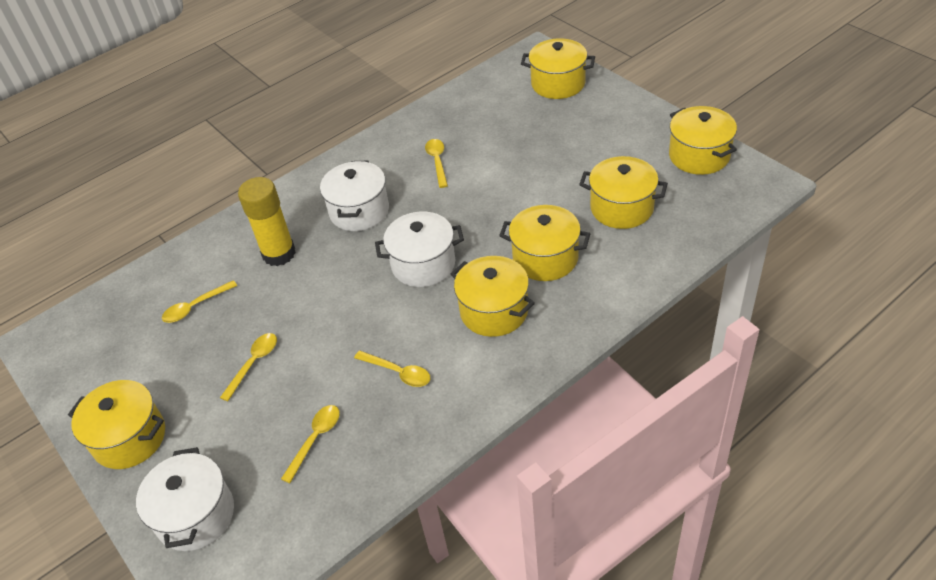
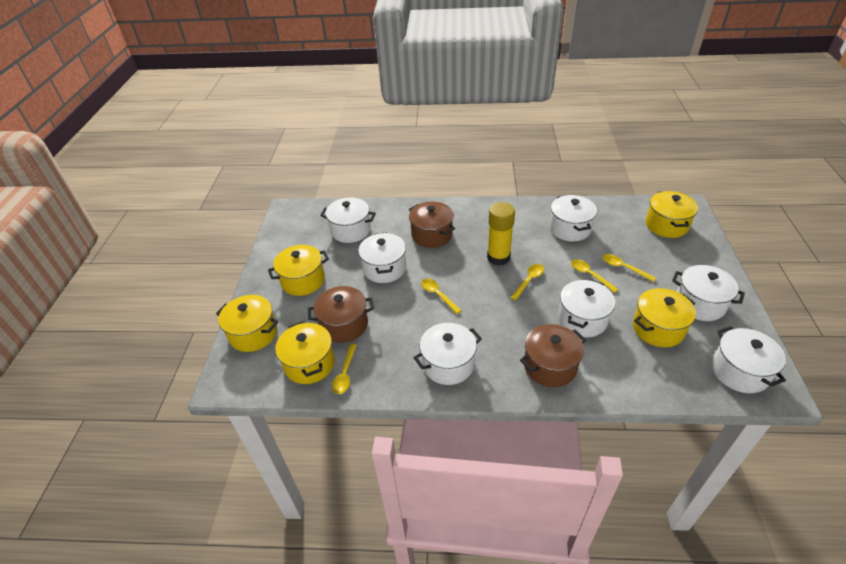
brown pot: none = 0 -> [308,286,374,343] [409,201,455,248] [520,324,586,387] = 3
white pot: [136,447,234,551] [320,161,389,231] [375,212,464,287] = 3 -> [320,198,376,243] [358,232,406,283] [413,323,482,385] [549,195,597,242] [558,279,615,337] [672,265,745,321] [712,326,786,393] = 7
yellow pot: [68,380,165,469] [451,256,535,337] [499,205,590,281] [521,38,595,99] [579,156,668,229] [669,106,737,175] = 6 -> [216,295,278,352] [268,245,329,296] [275,321,335,384] [633,288,696,347] [646,191,698,238] = 5

